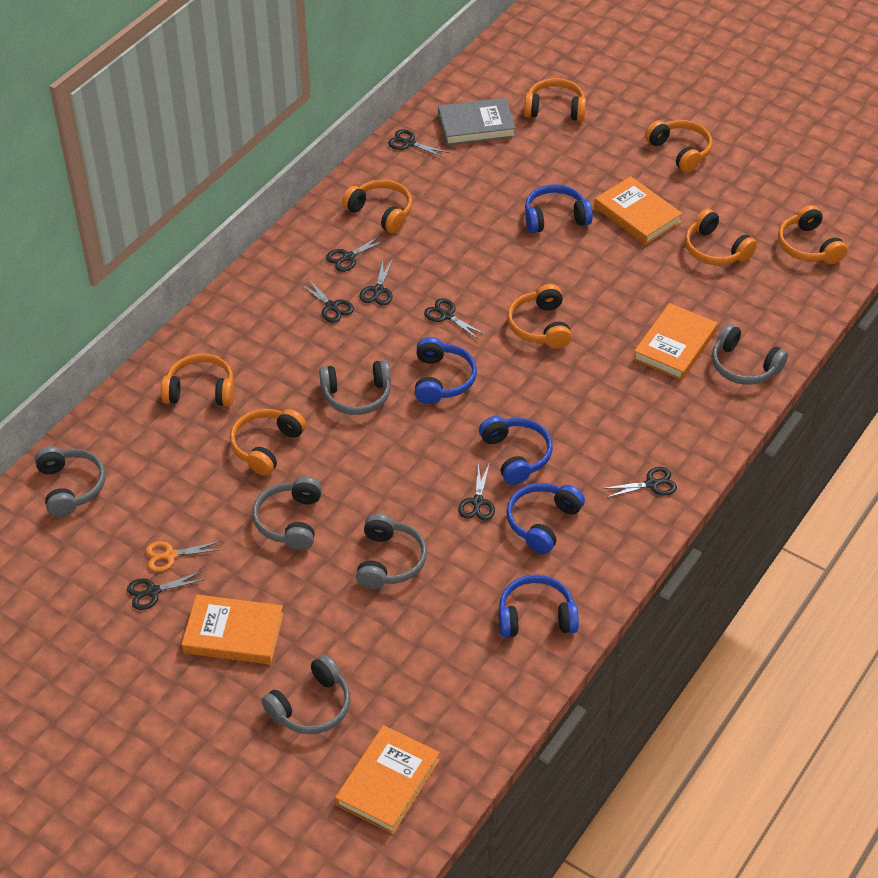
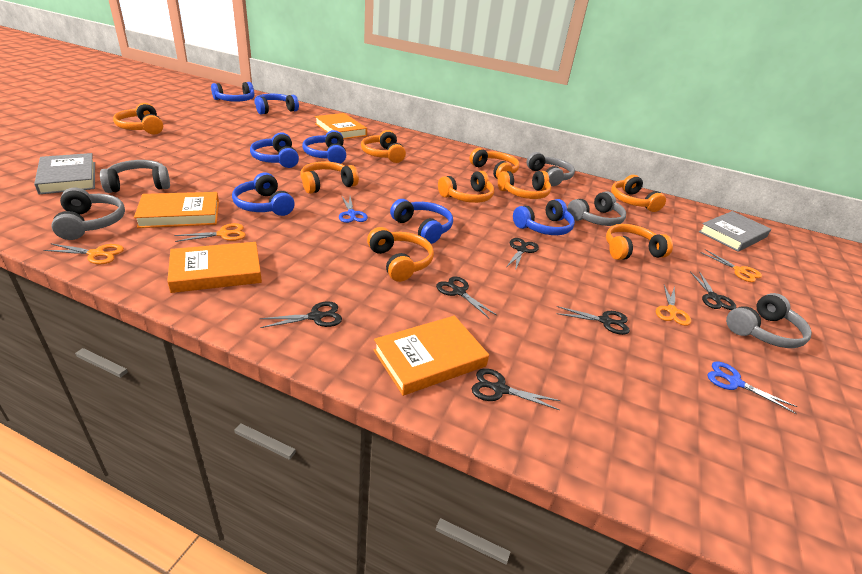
black scissors: [127,571,206,610] [300,279,354,323] [326,235,388,272] [359,259,393,305] [388,129,449,158] [424,298,486,340] [458,463,495,521] [602,467,677,498] = 8 -> [259,301,342,328] [436,276,497,318] [472,368,561,410] [506,238,539,271] [556,306,630,335] [690,271,736,310] = 6
blue headphones: [415,337,477,404] [479,416,553,485] [498,575,579,637] [506,483,585,554] [525,184,593,233] = 5 -> [211,82,255,102] [232,173,295,216] [250,132,299,168] [254,94,299,114] [302,130,346,164] [390,199,453,244] [513,199,575,235] = 7
blue scissors: none = 0 -> [339,197,368,223] [707,361,798,414] = 2
grey book: [438,98,516,145] = 1 -> [34,153,95,194] [699,211,771,251] = 2
grey headphones: [35,446,106,517] [253,476,322,550] [261,655,350,734] [319,360,391,415] [356,514,427,589] [712,324,788,385] = 6 -> [51,188,125,240] [100,160,170,193] [527,152,575,186] [567,191,626,226] [726,293,812,348] = 5
orange headphones: [161,354,234,406] [230,409,306,476] [342,180,412,233] [507,284,572,348] [524,78,586,121] [645,120,712,173] [685,209,757,265] [778,205,847,264] = 8 -> [113,103,163,135] [300,161,359,194] [361,130,406,163] [367,227,434,282] [438,171,494,203] [470,148,520,179] [498,171,551,199] [606,224,673,260] [611,175,666,212] = 9
orange scissors: [146,541,223,572] = 1 -> [43,243,124,264] [174,223,246,242] [656,285,691,326] [700,249,762,282] = 4

